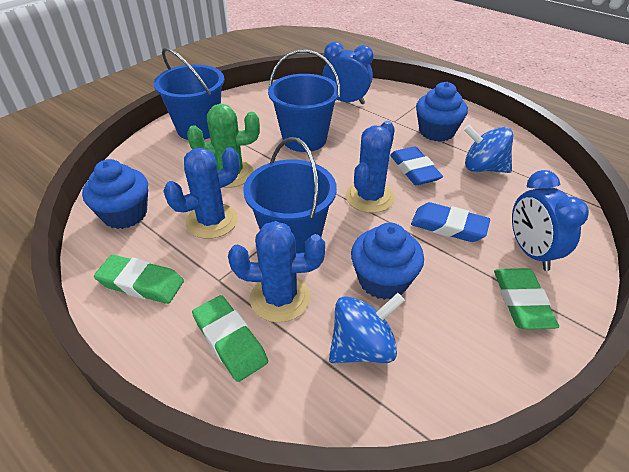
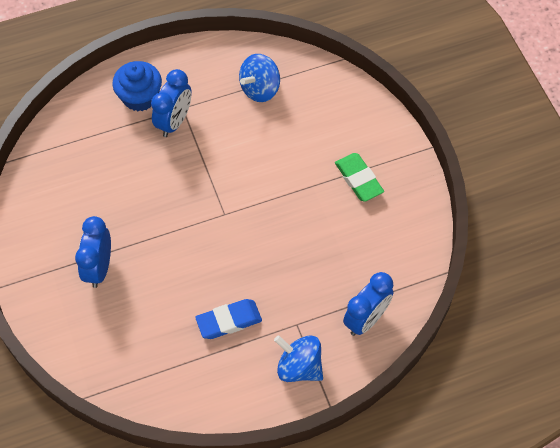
blue bucket: [154,47,224,140] [243,137,337,253] [268,49,340,152] = 3 -> none = 0
blue cactus: [163,147,240,239] [228,221,325,323] [346,121,395,213] = 3 -> none = 0
blue clock: [322,42,373,104] [512,170,589,271] = 2 -> [75,216,111,288] [151,69,192,137] [343,272,394,336] = 3
blue cupcake: [82,159,148,229] [351,223,424,300] [416,82,468,142] = 3 -> [112,61,162,111] = 1
blue eraser: [390,146,443,185] [411,202,490,242] = 2 -> [195,299,262,339] = 1
green cactus: [187,104,260,188] = 1 -> none = 0
green eraser: [94,255,184,304] [192,295,268,382] [494,268,559,329] = 3 -> [335,153,384,202] = 1

